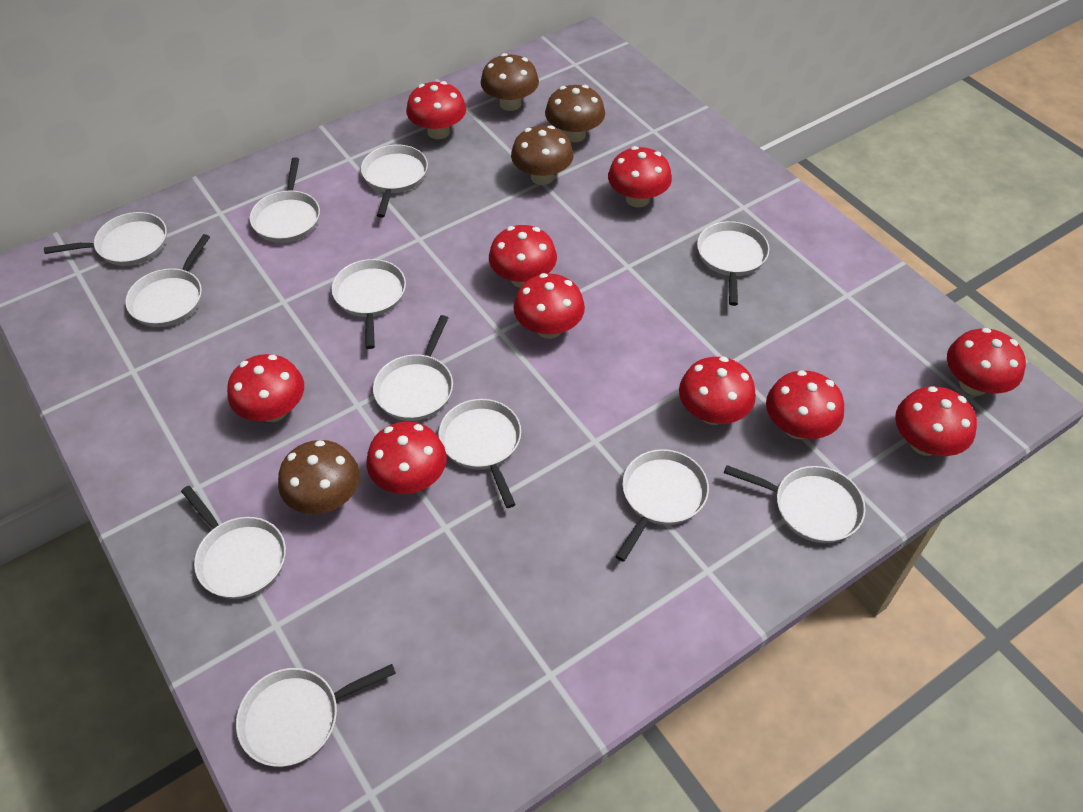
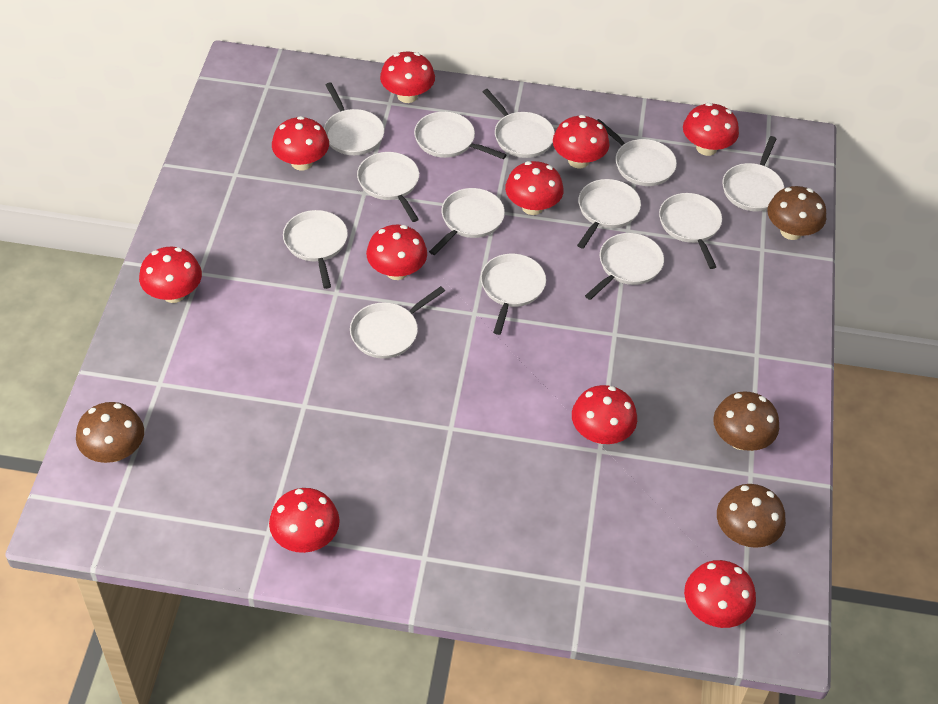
white pan: [44,212,167,266] [125,234,210,327] [181,486,286,599] [236,664,396,767] [250,157,320,243] [331,259,406,349] [361,145,428,218] [373,315,453,421] [438,399,521,508] [615,449,709,562] [697,221,769,306] [724,465,865,543] = 12 -> [283,210,348,289] [324,82,384,155] [350,286,445,359] [357,152,419,222] [414,111,506,159] [429,188,505,255] [481,254,546,335] [483,89,555,158] [577,179,641,249] [585,233,664,300] [597,119,677,186] [659,193,722,269] [722,136,784,211] = 13

